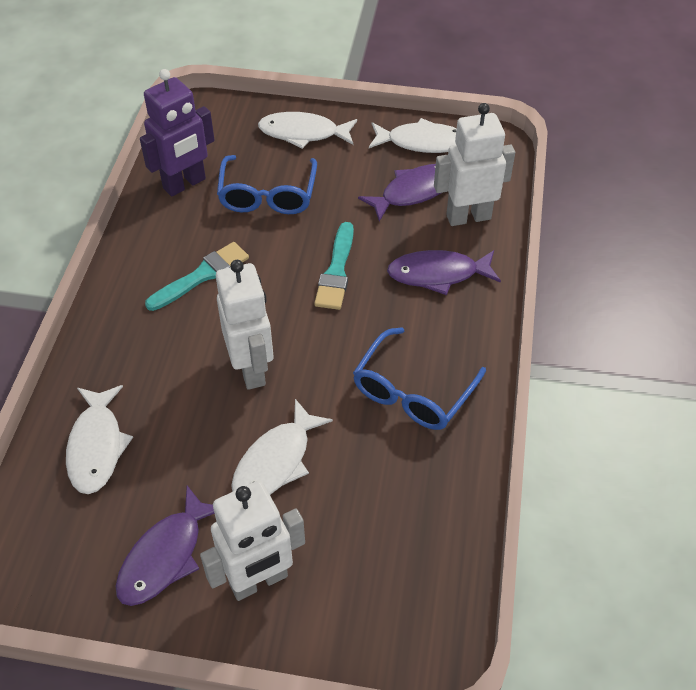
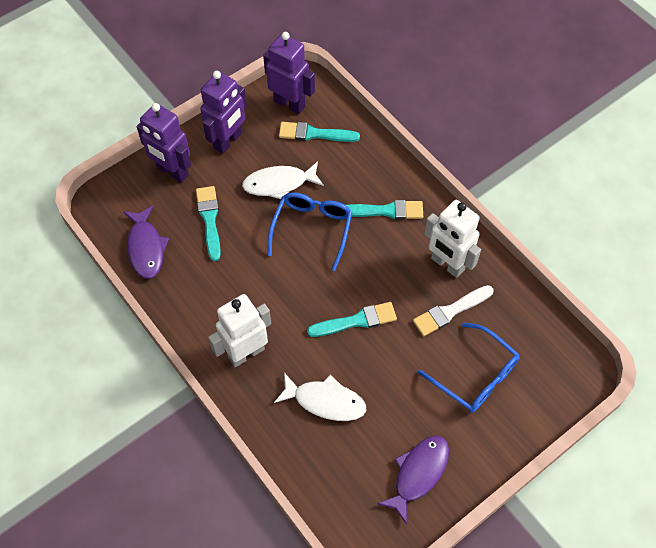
purple fish: [116,486,215,606] [358,164,441,222] [387,250,501,295] = 3 -> [124,206,169,279] [377,436,449,525] = 2
purple robot: [140,69,215,197] = 1 -> [137,103,191,183] [200,71,247,154] [263,32,315,114] = 3
turquoise brush: [145,242,249,311] [314,222,354,310] = 2 -> [196,186,221,261] [279,122,360,142] [307,302,397,337] [346,200,423,220] = 4
white brush: none = 0 -> [413,285,494,336] = 1
white fish: [66,385,133,494] [231,399,333,495] [258,112,357,149] [369,118,457,153] = 4 -> [242,161,324,199] [274,372,366,421] = 2
white robot: [200,481,305,601] [216,260,274,390] [434,103,515,226] = 3 -> [208,294,271,367] [424,200,481,278] = 2

